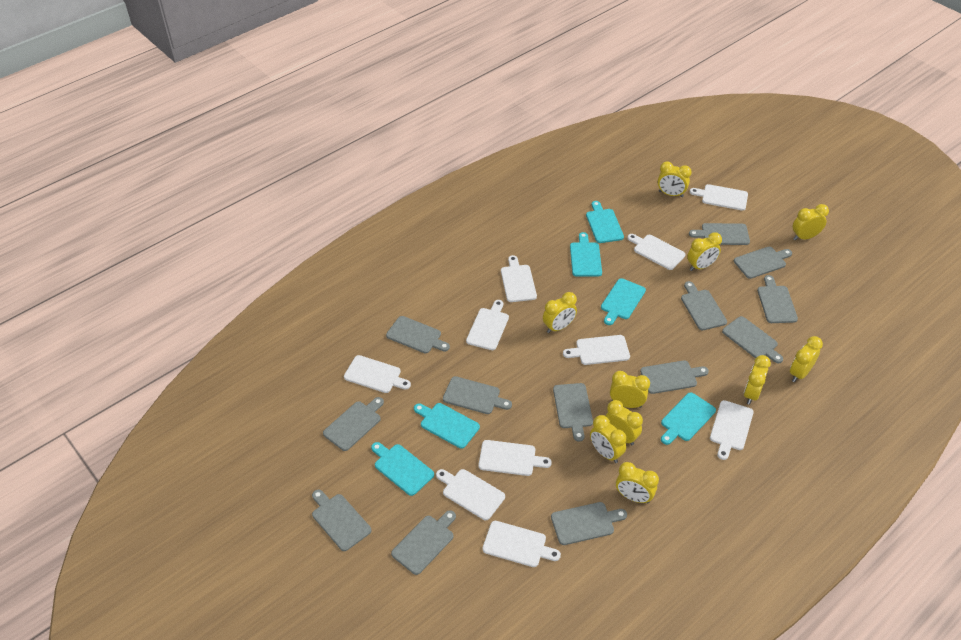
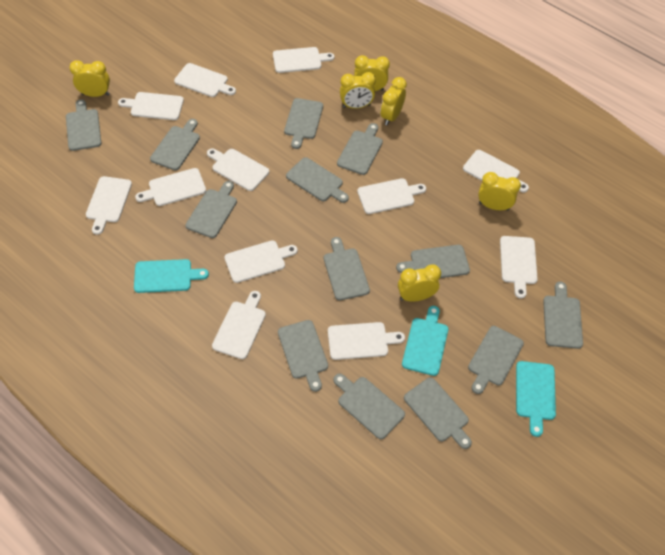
turquoise cutting board: [371,442,434,496] [414,403,480,449] [570,232,602,277] [586,201,624,243] [601,278,646,325] [661,392,716,445] = 6 -> [134,259,209,293] [402,306,448,376] [516,361,556,437] = 3
white cutting board: [344,355,411,393] [436,469,505,520] [466,300,509,350] [479,440,552,476] [482,521,561,567] [501,255,537,302] [563,335,630,365] [627,234,686,270] [690,184,748,211] [710,400,754,460] = 10 -> [86,176,132,235] [118,92,184,120] [135,168,206,206] [174,63,236,97] [207,148,269,191] [212,291,266,359] [225,240,298,283] [273,47,335,73] [328,322,405,360] [357,178,426,214] [463,150,529,192] [500,236,538,299] = 12
yellow clock: [543,292,577,333] [590,415,627,463] [605,400,643,445] [610,371,650,408] [616,462,659,504] [658,161,692,197] [687,232,722,271] [744,355,771,405] [790,336,823,382] [793,204,829,240] = 10 -> [69,60,110,97] [340,72,376,109] [354,55,390,91] [381,77,407,126] [398,265,441,302] [478,172,521,211] = 6

